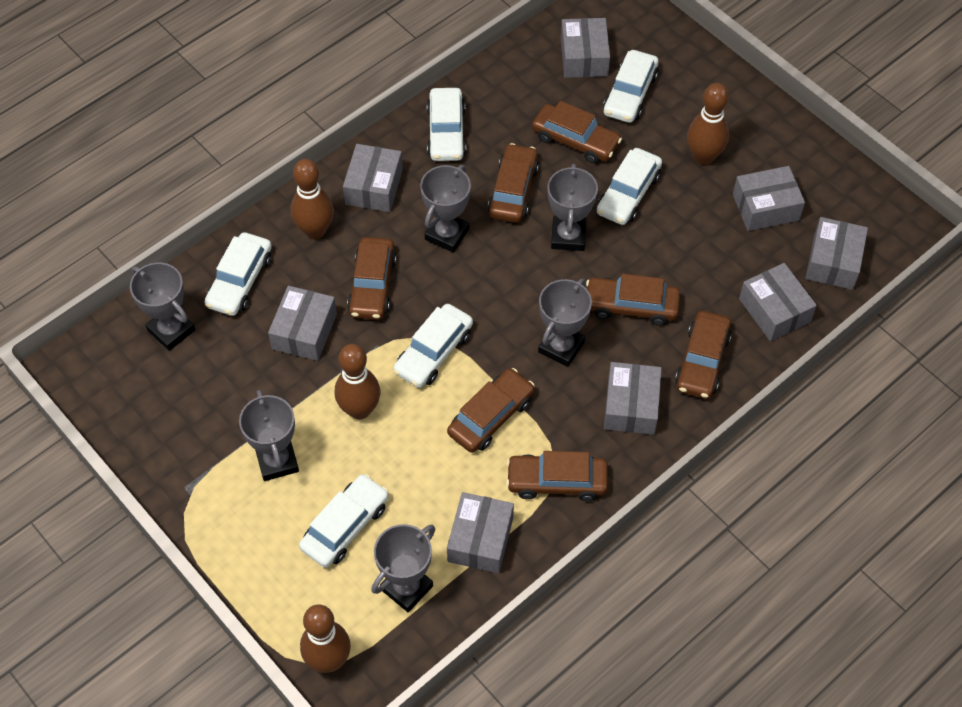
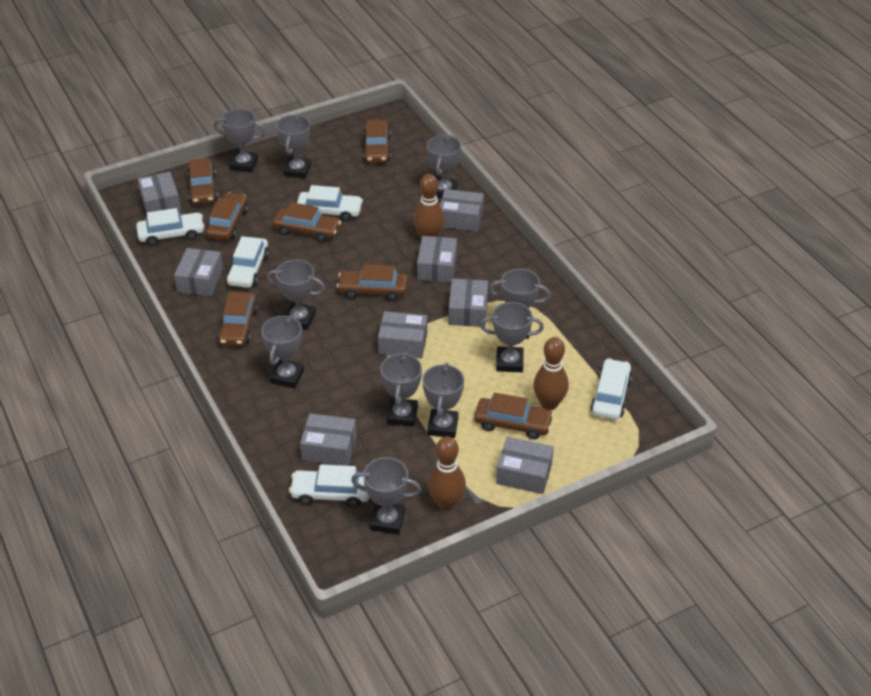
brown bowling pin: [291,159,334,239] [300,604,351,673] [335,344,380,419] [687,83,729,165] = 4 -> [414,174,445,239] [428,436,466,511] [533,337,569,410] = 3
grey trophy: [130,262,195,351] [239,390,299,481] [371,524,435,612] [420,165,471,252] [538,278,592,367] [547,164,598,251] = 6 -> [214,109,266,172] [261,315,304,388] [267,260,325,330] [276,115,311,179] [351,457,421,535] [380,352,422,427] [422,363,464,438] [427,135,461,198] [480,302,544,372] [489,268,551,339] = 10
white car: [205,232,272,316] [299,474,389,568] [393,304,473,388] [427,88,466,161] [597,148,662,225] [603,50,659,123] = 6 -> [136,208,205,246] [227,236,269,288] [289,464,370,507] [297,185,363,221] [590,358,632,420] = 5

